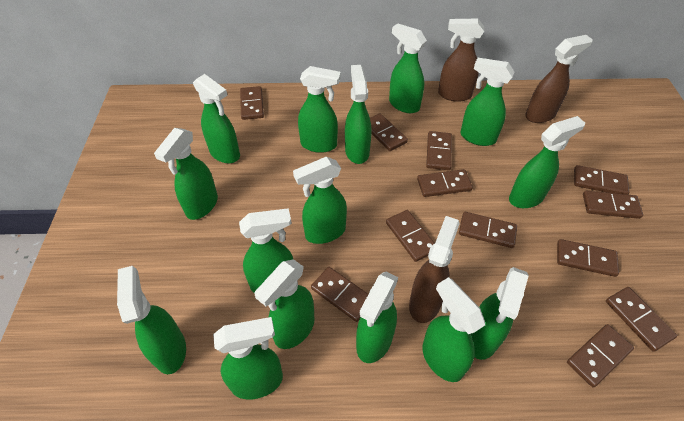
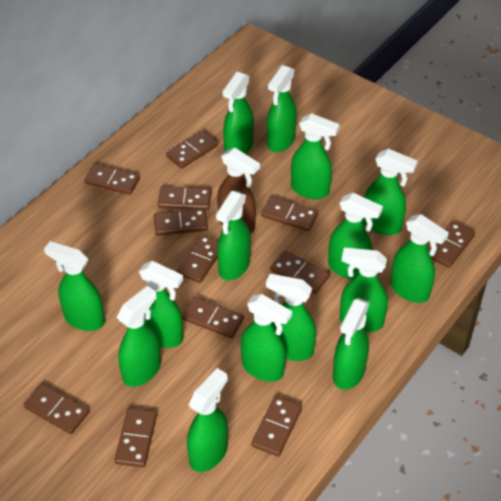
brown spray bottle: [409,216,460,323] [438,19,484,102] [525,35,593,123] = 3 -> [217,147,260,234] = 1

